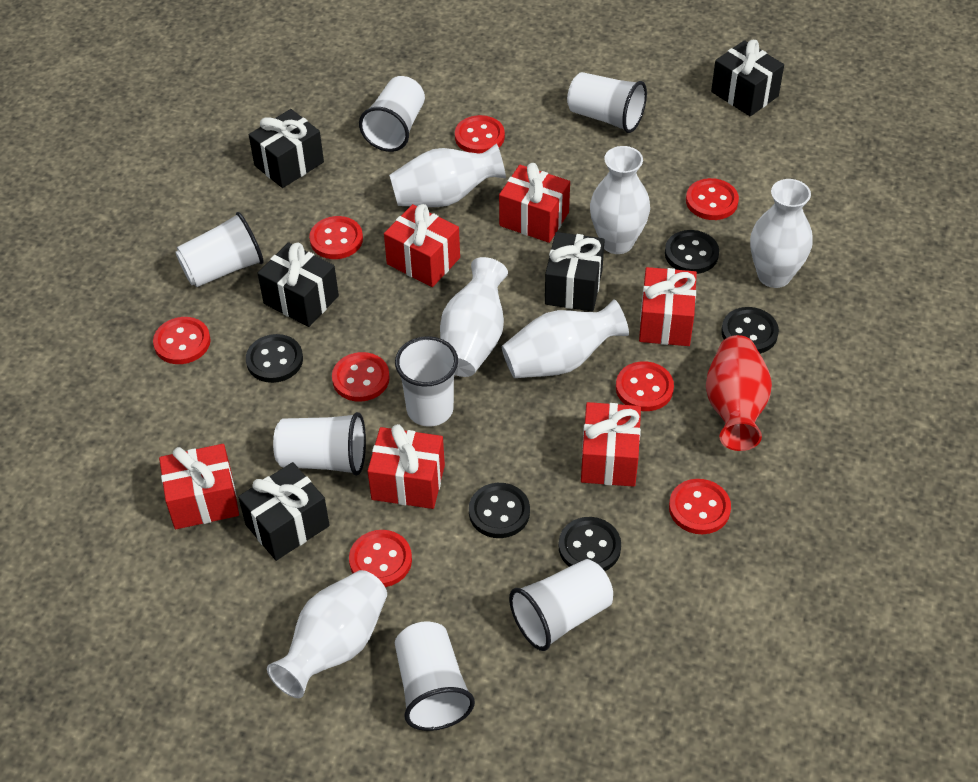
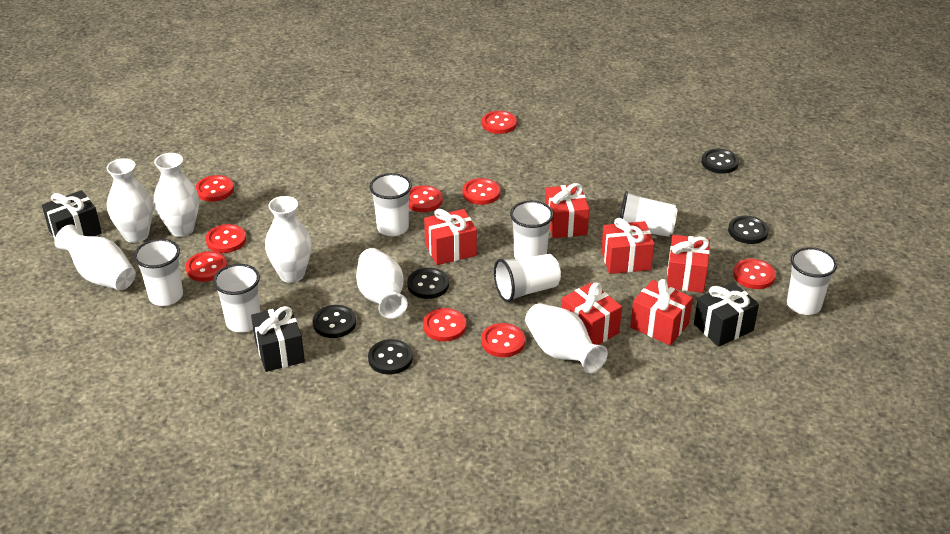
black gift: [238,462,330,561] [249,109,324,188] [257,242,339,327] [545,232,605,311] [711,40,784,116] = 5 -> [42,190,102,239] [251,306,305,372] [694,282,759,347] = 3
red button: [153,317,210,364] [309,216,363,259] [332,352,390,402] [349,530,412,587] [455,115,505,154] [616,361,674,411] [669,479,731,534] [686,178,739,220] = 8 -> [185,251,228,282] [195,175,234,202] [206,224,246,253] [409,185,443,212] [423,308,466,342] [463,178,500,205] [481,323,525,357] [482,111,517,134] [733,259,776,289] = 9
red vase: [706,335,772,451] = 1 -> none = 0

